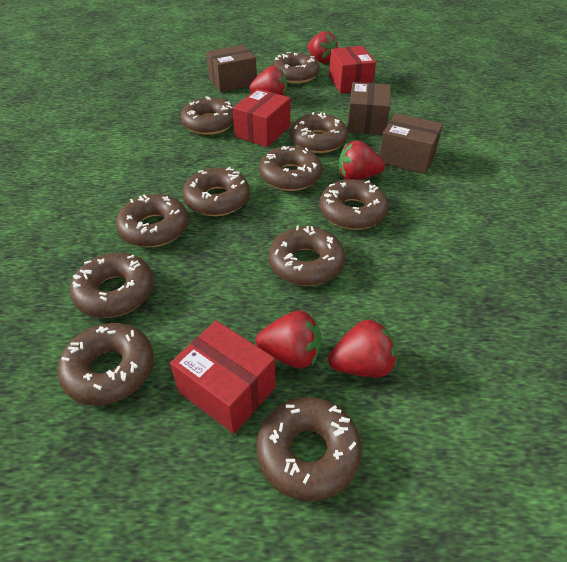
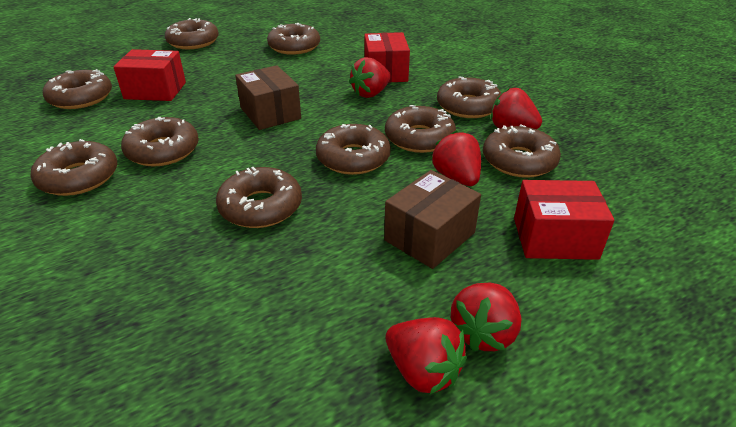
brown box: [206,45,257,92] [347,82,390,135] [379,113,443,174] = 3 -> [235,65,301,130] [384,170,481,269] = 2
brown donut: [57,323,154,405] [70,253,154,318] [116,194,189,247] [181,96,234,135] [183,167,250,216] [256,397,362,501] [259,146,322,191] [268,226,345,286] [271,52,320,84] [290,112,348,153] [319,179,389,230] = 11 -> [30,139,117,196] [43,69,112,109] [121,117,199,167] [165,18,219,49] [216,167,302,228] [267,23,320,55] [316,124,391,175] [385,105,456,153] [437,76,501,118] [483,124,561,178] = 10

